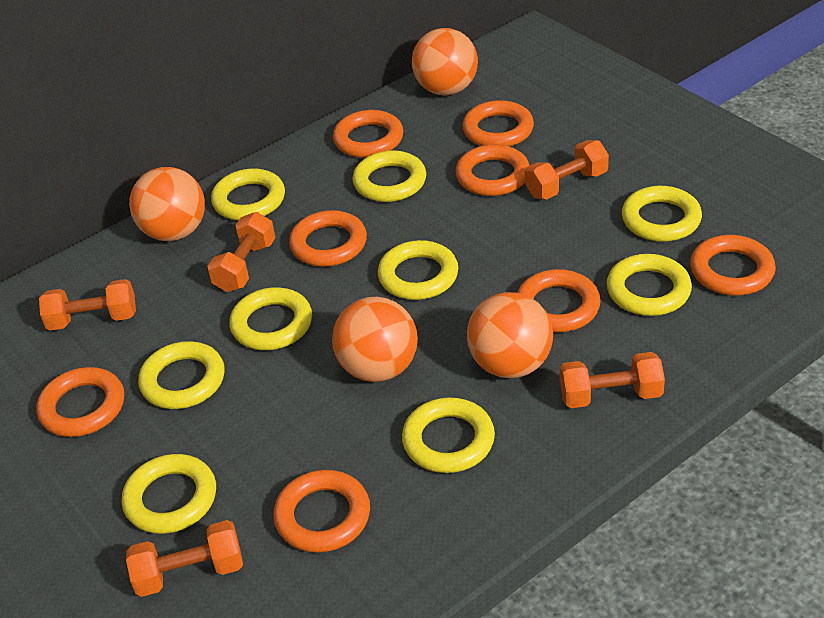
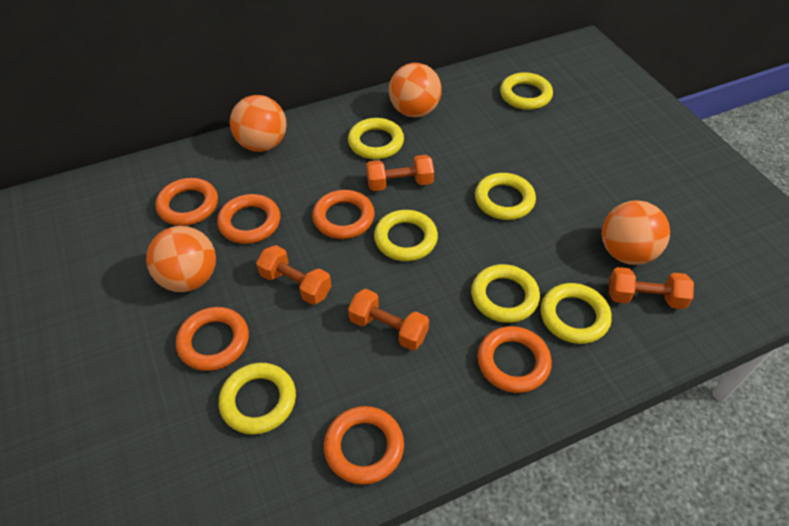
orange dumbbell: [39,279,136,331] [126,520,243,597] [208,212,275,292] [525,140,609,199] [560,352,665,408] = 5 -> [256,245,331,305] [348,289,429,351] [366,155,434,191] [609,267,694,309] = 4
orange ring: [36,367,124,437] [273,470,370,553] [289,210,367,267] [333,110,403,158] [456,144,530,196] [462,100,534,147] [517,269,601,332] [690,235,776,296] = 8 -> [155,178,218,226] [176,307,249,371] [217,194,280,244] [312,190,375,239] [324,406,404,485] [477,326,552,393] = 6
yellow ring: [122,454,216,534] [138,341,225,409] [211,169,285,221] [229,287,312,350] [352,150,426,202] [378,240,458,300] [402,397,495,473] [607,254,692,316] [622,186,702,242] = 9 -> [219,363,296,435] [348,118,404,159] [374,210,438,261] [471,264,540,323] [475,173,536,220] [500,72,553,110] [541,283,612,344] = 7

